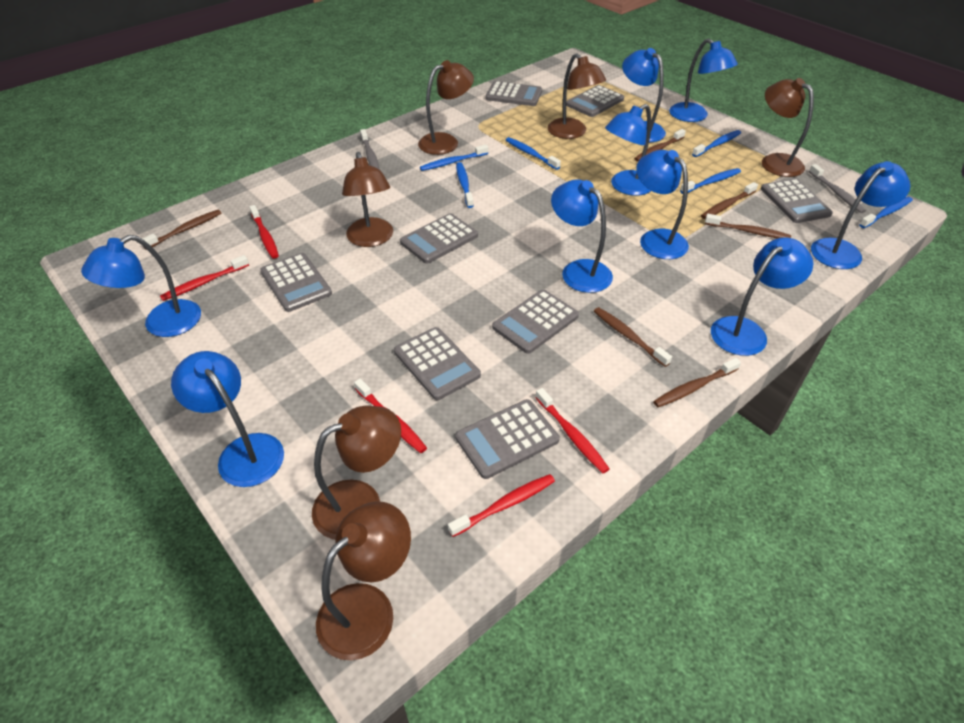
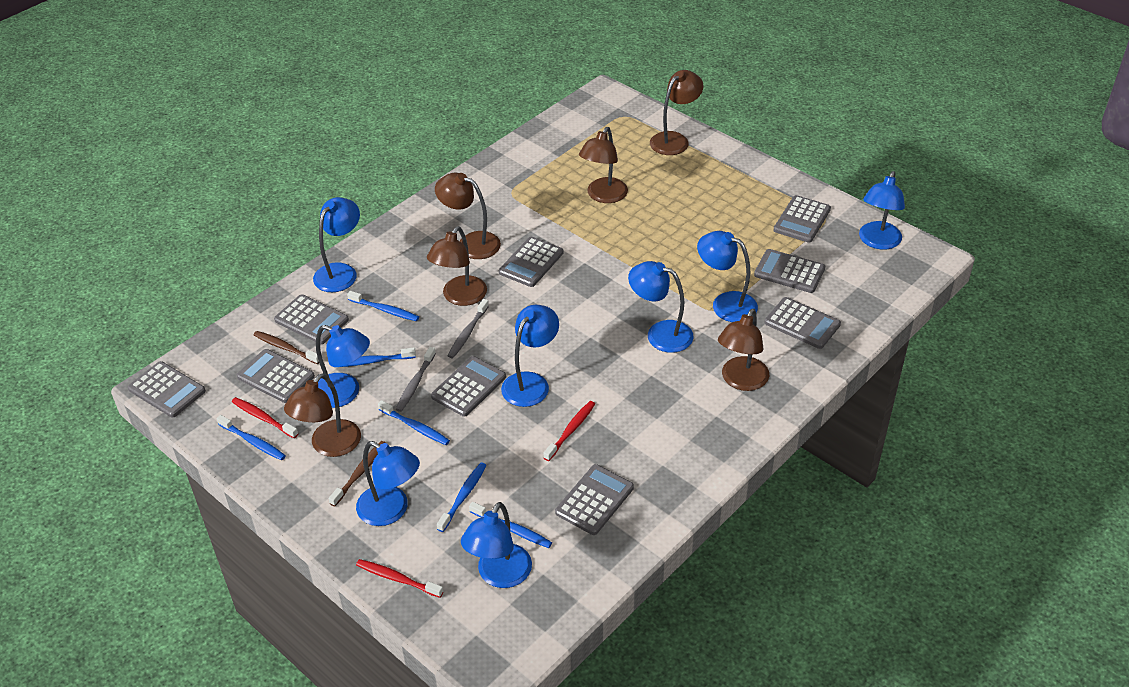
blue lamp: [81,235,201,337] [171,351,284,487] [551,179,613,293] [605,104,651,196] [622,48,666,142] [636,150,689,259] [669,38,738,122] [711,237,813,356] [811,161,911,269] = 9 -> [313,197,360,292] [316,325,370,408] [356,441,420,526] [461,502,532,588] [501,305,559,407] [628,261,694,353] [697,231,758,322] [859,171,905,249] = 8
brown toothbrush: [143,210,222,250] [594,307,672,367] [634,129,686,162] [653,358,741,407] [701,182,758,219] [705,214,791,239] = 6 -> [254,331,319,364] [328,441,386,506] = 2
grey calculator: [260,253,332,312] [394,327,481,400] [400,213,478,264] [455,399,560,479] [485,81,542,106] [492,289,579,354] [566,85,624,117] [761,178,833,223] = 8 -> [128,361,206,418] [237,349,315,403] [274,294,349,344] [431,356,506,417] [499,237,564,287] [555,464,634,535] [754,249,825,293] [764,297,841,349] [773,195,831,243] = 9
red toothbrush: [160,255,249,301] [249,205,279,259] [354,379,427,453] [448,474,555,537] [535,388,610,473] = 5 -> [232,397,298,438] [356,559,443,598] [544,401,595,461] = 3

